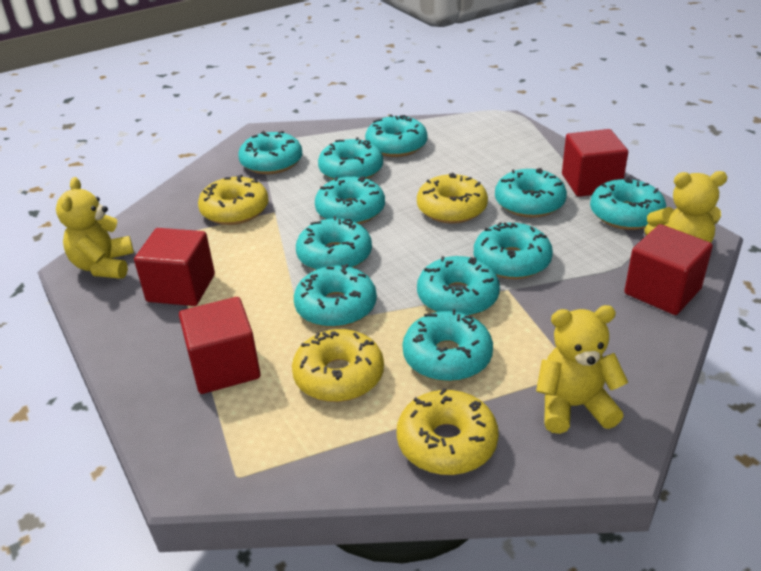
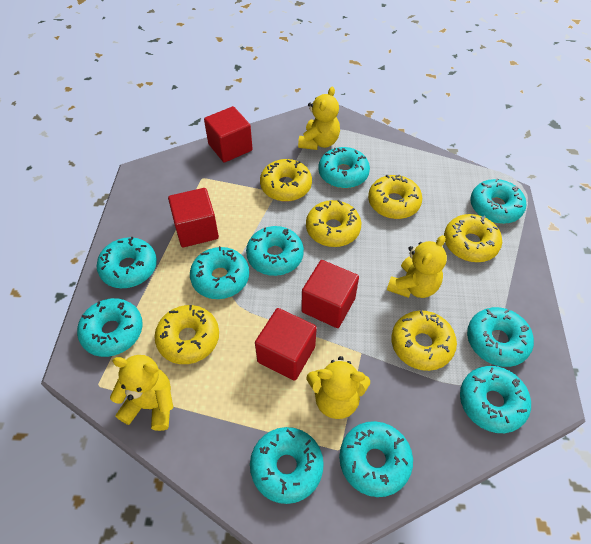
turquoise donut: [238,131,302,174] [294,264,377,328] [296,216,372,270] [315,176,385,224] [318,137,383,180] [365,114,428,157] [402,309,493,382] [417,256,500,316] [474,222,553,279] [495,168,567,218] [590,177,666,230] = 11 -> [77,298,143,357] [96,237,157,288] [190,246,249,299] [246,226,304,276] [250,427,324,504] [318,147,370,188] [339,421,413,497] [460,366,531,433] [467,307,534,367] [470,178,526,224] = 10
yellow donut: [198,174,268,225] [292,329,384,402] [397,388,499,475] [417,173,488,224] = 4 -> [154,305,219,364] [260,159,312,201] [306,200,361,247] [368,175,422,219] [391,310,457,371] [444,214,502,262] = 6
yellow teddy bear: [56,177,134,279] [536,305,628,434] [644,171,728,243] = 3 -> [110,355,174,431] [298,87,340,150] [306,356,370,419] [387,235,447,298] = 4

